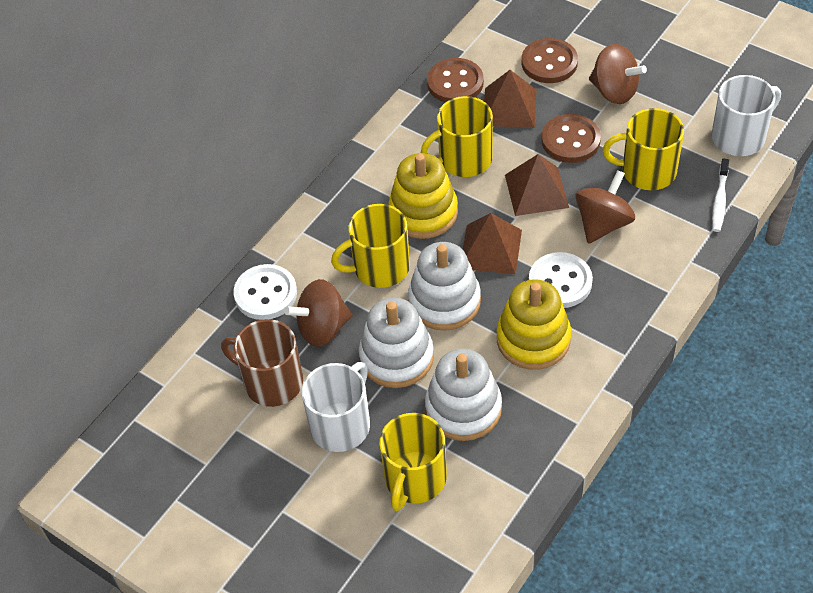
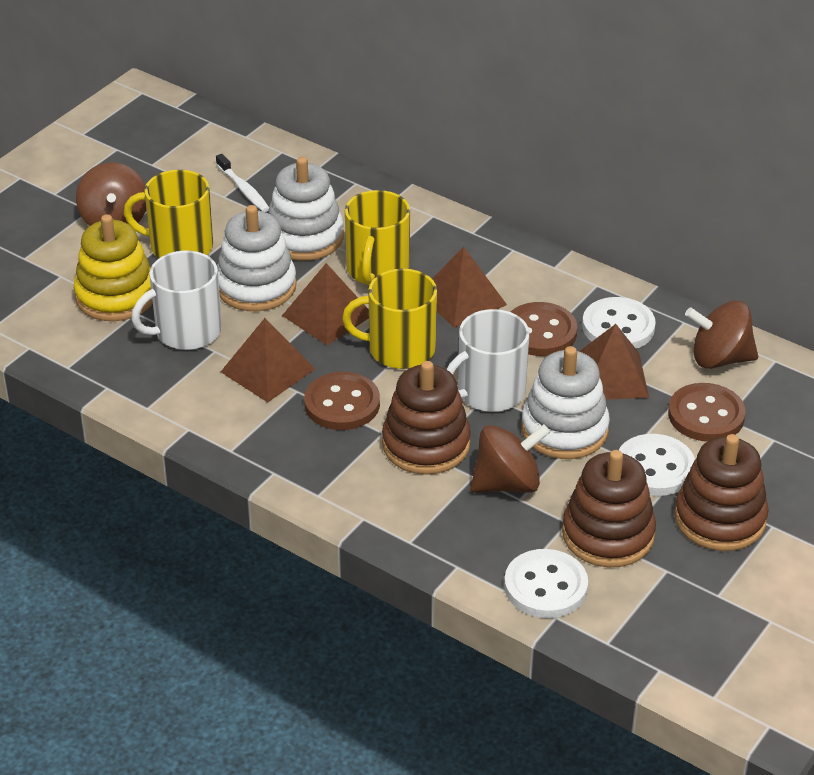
brown mug: [221,319,303,407] = 1 -> none = 0
brown pyramid: [463,213,522,274] [484,70,537,128] [505,154,569,216] = 3 -> [221,318,315,402] [282,263,369,345] [432,247,507,328] [579,324,649,400] = 4
brown stacking toy: none = 0 -> [382,361,471,475] [562,450,656,567] [674,434,769,551] = 3
white button: [234,264,297,320] [529,252,593,308] = 2 -> [504,549,588,618] [582,297,656,349] [619,434,695,496] = 3
yellow mug: [331,204,410,288] [379,413,447,511] [421,96,493,177] [603,108,684,190] = 4 -> [124,170,213,258] [342,269,437,369] [345,190,410,285] = 3
yellow stacking toy: [388,153,458,239] [496,279,571,370] = 2 -> [74,214,153,321] = 1

